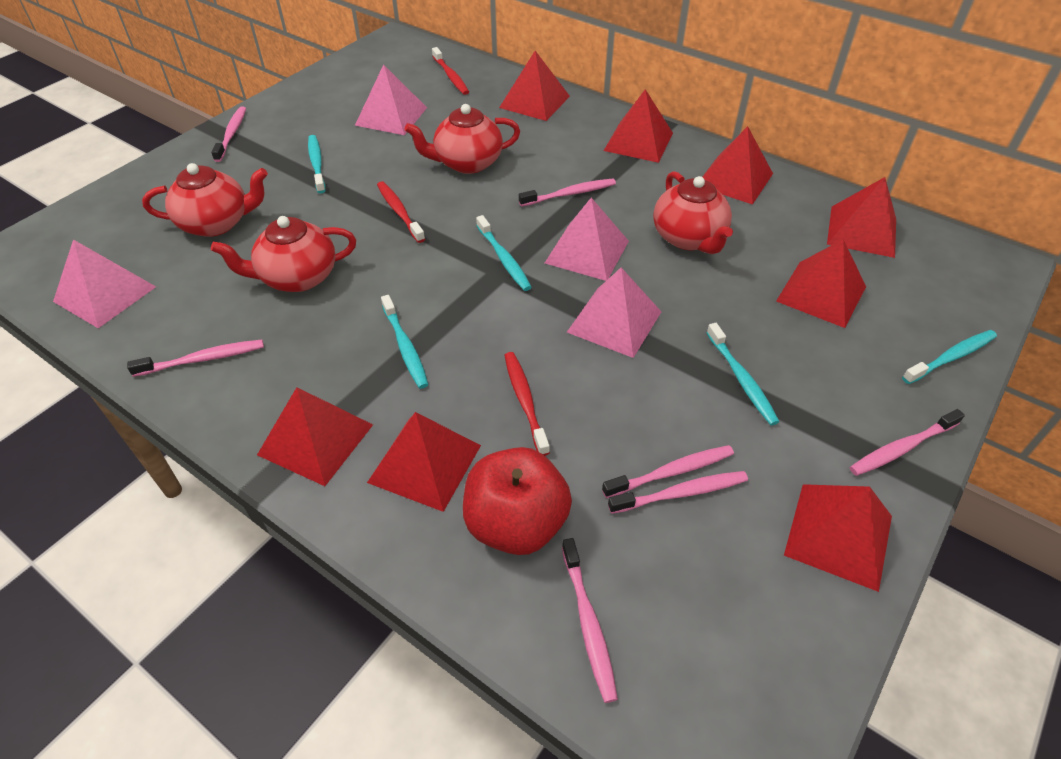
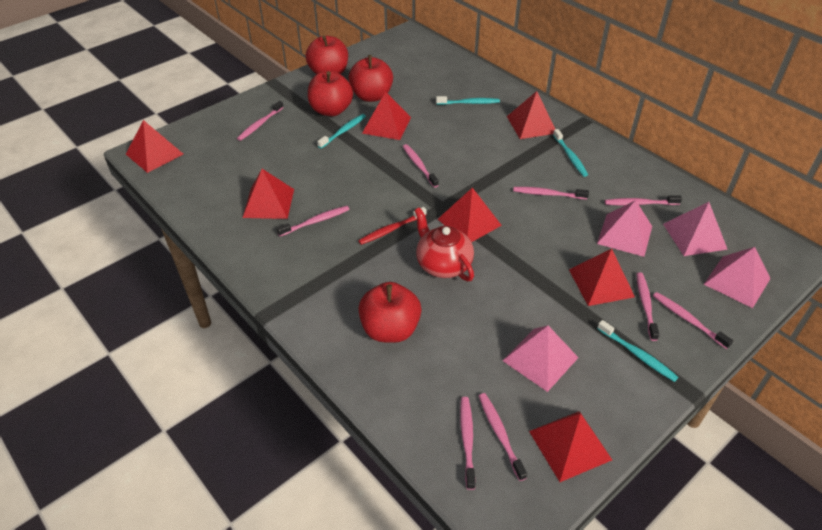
pink toothbrush: [127,340,264,377] [211,106,246,162] [519,179,616,207] [562,538,618,703] [602,445,734,498] [608,471,748,514] [850,409,965,476] = 7 -> [237,101,284,141] [277,206,350,236] [403,144,439,188] [460,397,475,490] [479,393,527,481] [513,187,589,199] [605,195,682,205] [636,272,659,341] [653,292,733,349] = 9
red apple: [463,447,572,555] = 1 -> [306,35,348,74] [308,71,353,116] [349,55,393,102] [358,282,421,343] = 4
red pyramid: [257,387,373,486] [367,412,481,512] [499,51,570,121] [604,89,673,163] [702,126,773,205] [776,239,866,328] [784,484,892,592] [827,177,896,258] = 8 -> [126,120,183,173] [242,169,294,219] [362,92,411,140] [438,188,502,242] [507,91,555,139] [529,411,612,482] [569,249,635,306] = 7
red teapot: [142,163,268,237] [211,216,356,292] [404,104,520,174] [653,171,733,254] = 4 -> [414,208,474,281] = 1
red toothbrush: [377,181,425,243] [432,47,469,95] [504,352,550,456] = 3 -> [358,207,427,245] = 1
turquoise toothbrush: [308,135,326,193] [381,295,429,389] [476,215,532,291] [707,323,780,425] [902,330,997,384] = 5 -> [317,114,366,149] [436,96,500,105] [553,129,588,177] [597,320,678,382] = 4

